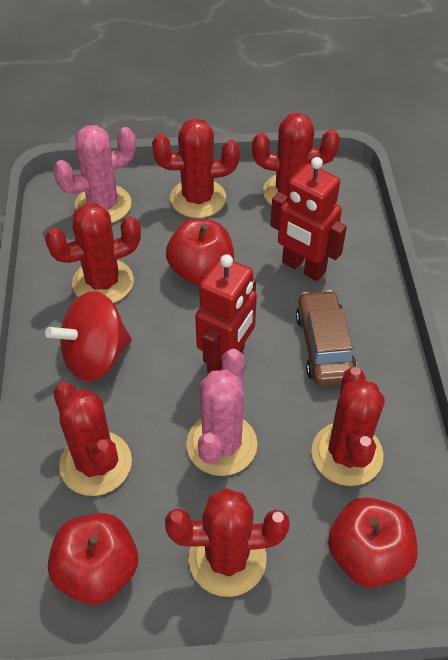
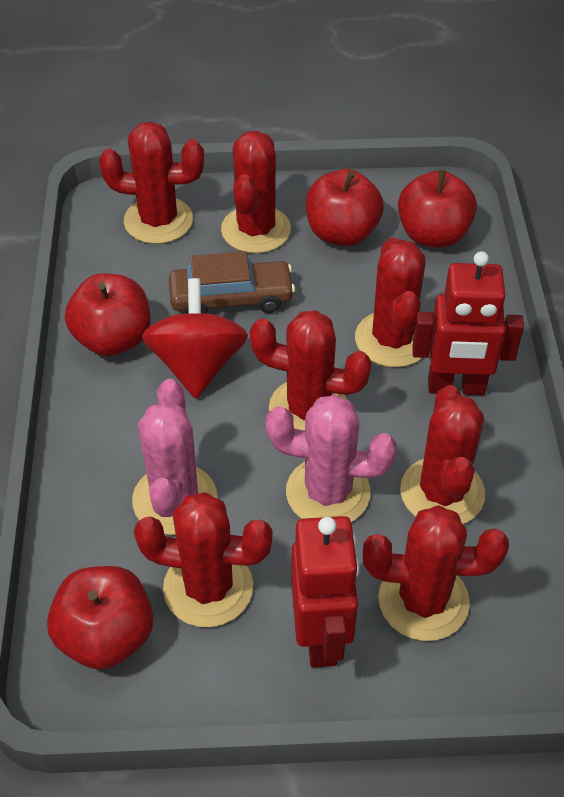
red apple: [48,513,138,604] [166,219,234,285] [328,497,417,587] = 3 -> [47,566,153,670] [65,273,151,356] [306,169,384,246] [398,170,477,248] = 4
red cactus: [45,203,141,303] [53,382,132,496] [152,118,240,218] [165,488,290,597] [252,113,340,205] [312,367,385,486] = 6 -> [99,121,204,244] [134,492,273,627] [221,131,291,254] [250,310,372,431] [355,238,426,367] [363,505,509,641] [400,385,485,524] = 7

